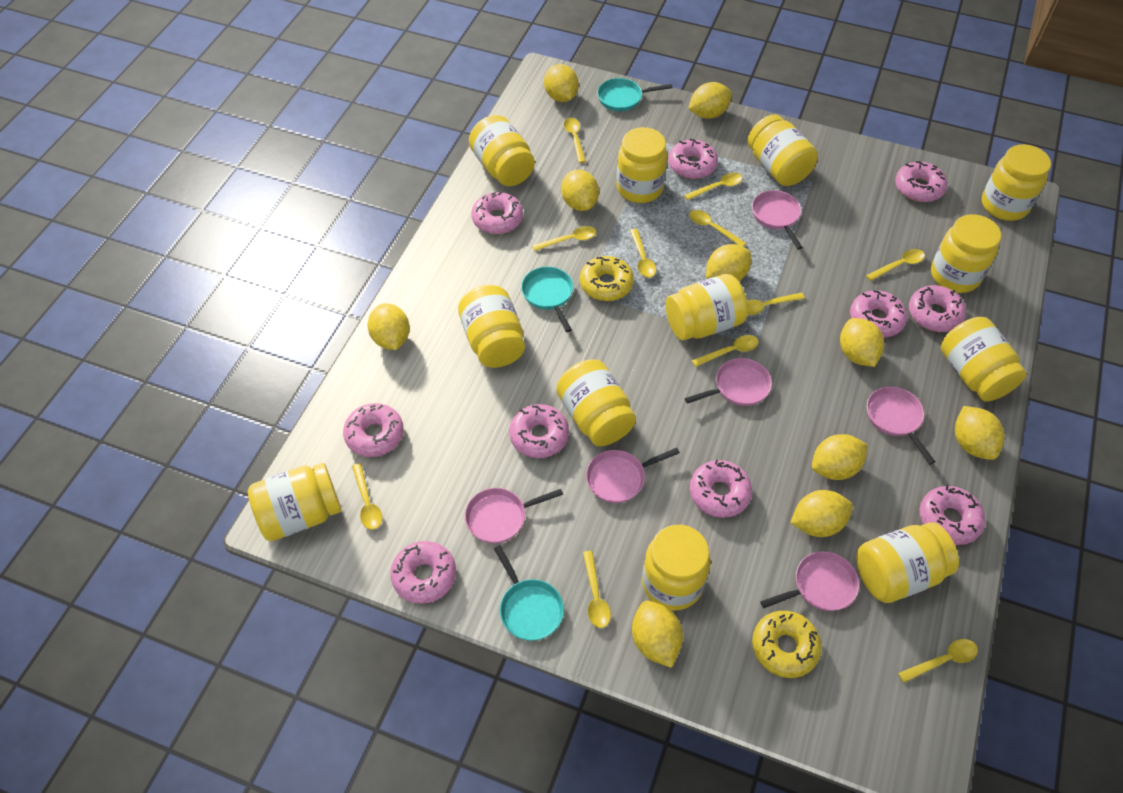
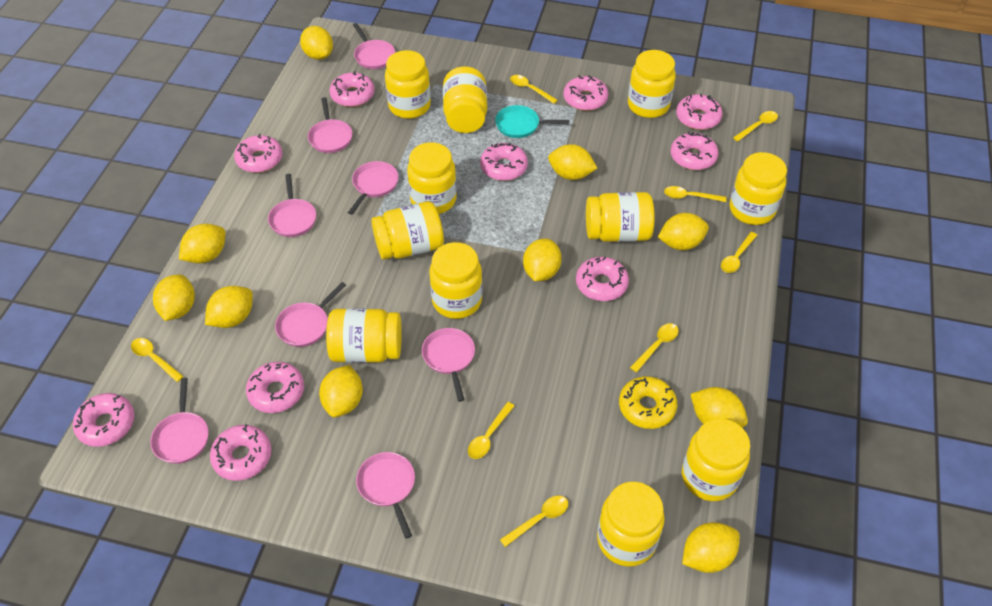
pink pan: [465,488,563,543] [586,448,680,503] [685,358,772,406] [752,190,803,250] [760,551,859,611] [867,386,935,464] = 6 -> [150,378,209,464] [268,174,316,237] [275,282,346,347] [308,97,352,153] [348,161,399,215] [353,23,395,69] [356,452,415,539] [422,328,475,402] = 8
turquoise pan: [494,545,564,641] [521,267,573,332] [597,78,672,111] = 3 -> [495,105,569,138] = 1
yellow donut: [580,256,634,301] [752,611,822,678] = 2 -> [619,376,678,429] = 1
yellow jar: [248,463,341,541] [458,285,525,368] [469,115,535,186] [556,359,636,446] [616,127,667,203] [642,525,711,611] [665,274,748,341] [748,114,818,186] [856,522,959,603] [931,214,1001,293] [941,317,1027,402] [982,144,1051,221] = 12 -> [326,308,402,363] [372,201,444,260] [385,50,431,119] [407,142,457,214] [429,242,483,319] [443,66,487,133] [586,192,655,242] [597,482,665,567] [628,50,676,118] [682,419,750,501] [730,152,787,225] = 11
yellow spoon: [352,463,382,530] [532,226,596,251] [564,118,586,163] [583,551,611,628] [630,229,656,278] [684,173,742,200] [689,210,746,247] [692,335,759,367] [747,293,805,315] [866,249,925,281] [898,639,978,683] = 11 -> [131,338,184,382] [468,402,514,459] [500,496,568,547] [510,75,558,104] [630,323,679,372] [664,186,727,202] [721,232,757,273] [733,111,778,142] = 8

